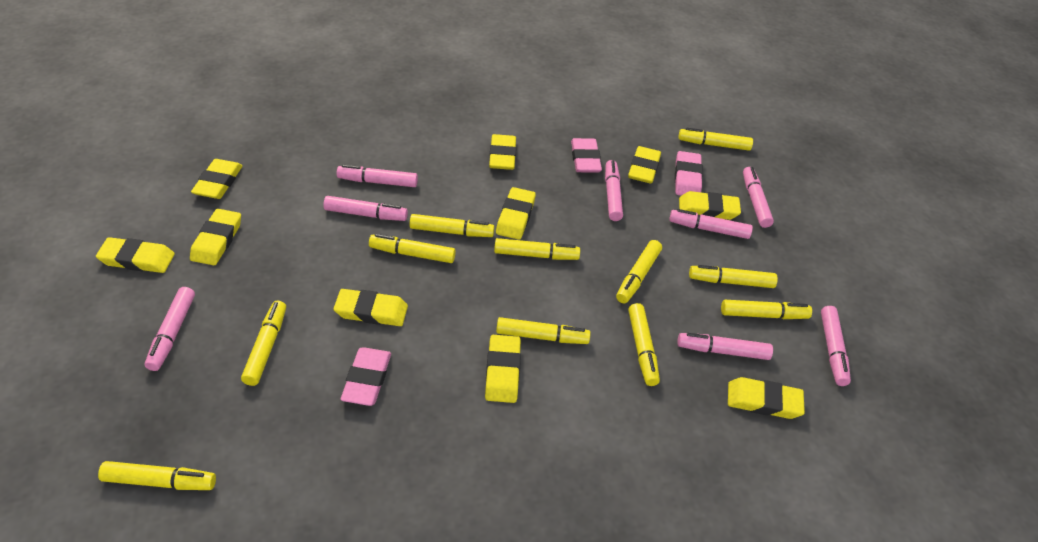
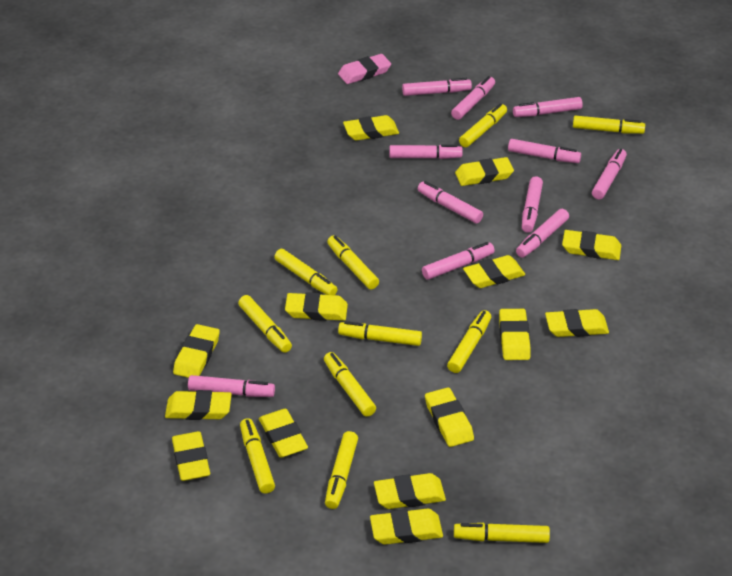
pink eraser: [340,347,391,406] [571,138,602,173] [675,151,703,196] = 3 -> [338,54,391,84] = 1
pink marker: [144,287,195,371] [323,196,408,221] [336,165,418,187] [605,160,623,221] [669,209,753,239] [677,333,773,360] [743,167,774,228] [821,306,851,386] = 8 -> [188,375,275,397] [389,144,463,159] [402,78,472,96] [418,181,483,223] [422,242,495,280] [451,76,495,120] [508,139,581,163] [513,97,583,117] [516,209,569,258] [522,176,543,233] [592,149,627,199] = 11
yellow eraser: [96,237,175,273] [190,209,241,265] [191,159,243,199] [333,289,408,326] [485,335,521,403] [489,134,516,170] [496,187,536,240] [628,146,661,184] [679,191,741,220] [728,377,805,419] = 10 -> [165,390,232,420] [172,431,210,481] [173,324,220,378] [259,409,308,458] [285,292,348,321] [343,115,399,140] [370,509,443,545] [374,473,446,509] [425,387,474,447] [455,157,514,186] [463,255,525,288] [499,309,531,360] [545,309,609,337] [562,230,621,260] = 14

